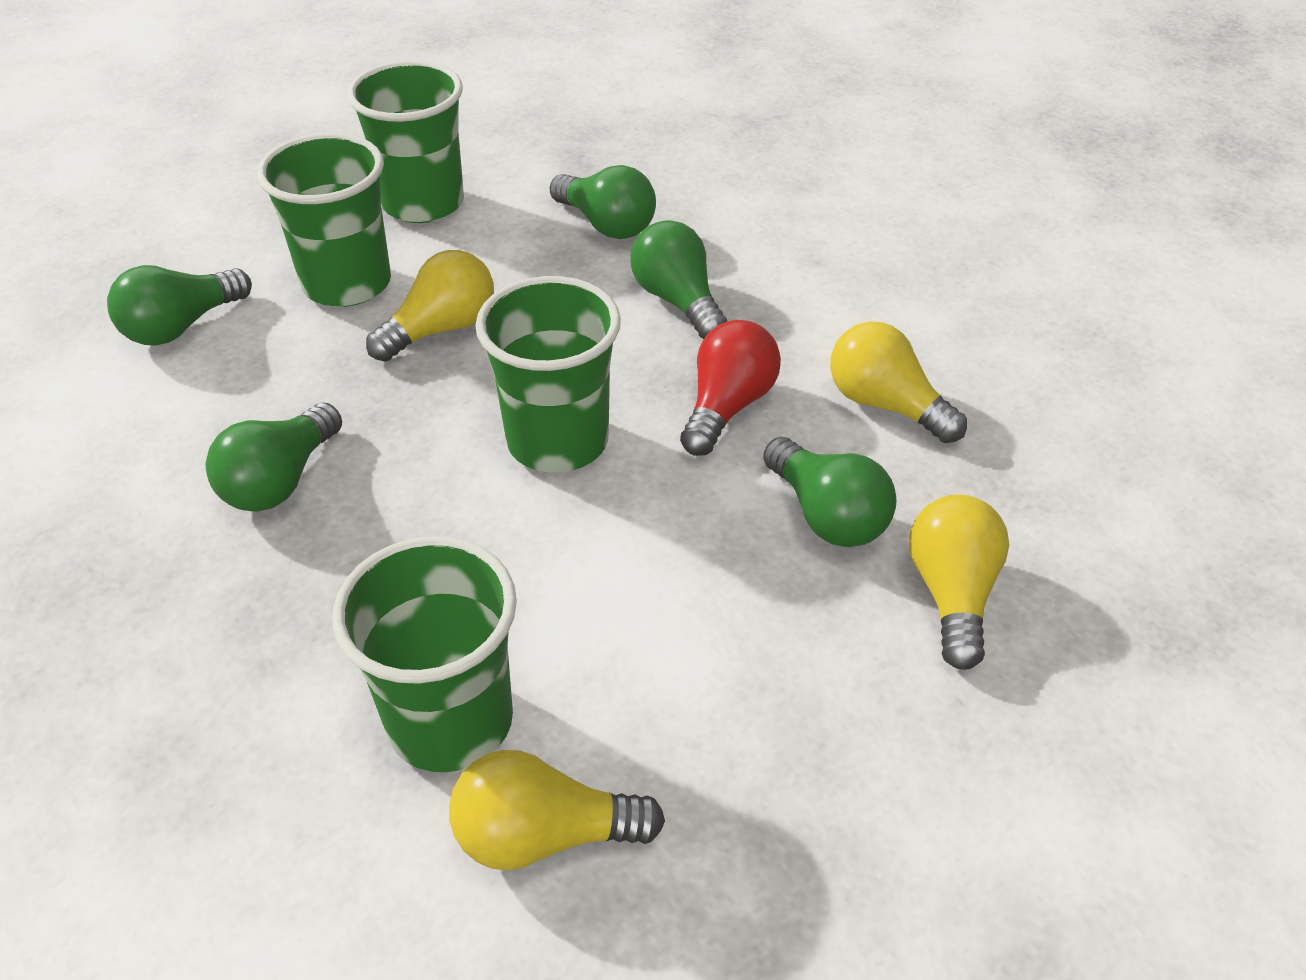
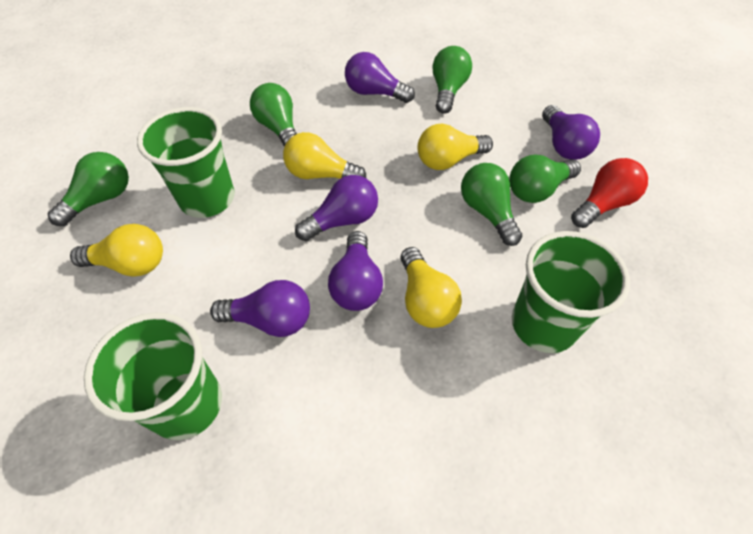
green cup: [257,133,391,307] [333,536,517,772] [347,60,464,223] [475,276,621,473] = 4 -> [84,313,222,440] [137,107,235,218] [512,231,630,353] = 3
purple light bulb: none = 0 -> [210,280,310,337] [295,175,378,241] [328,231,383,311] [345,52,415,103] [542,105,600,160] = 5

